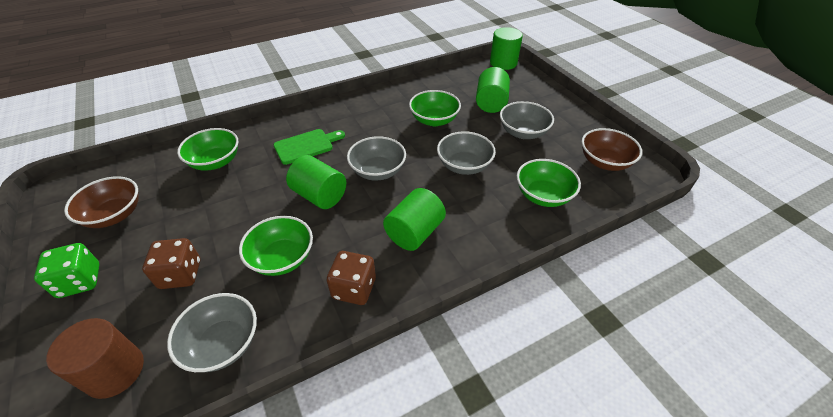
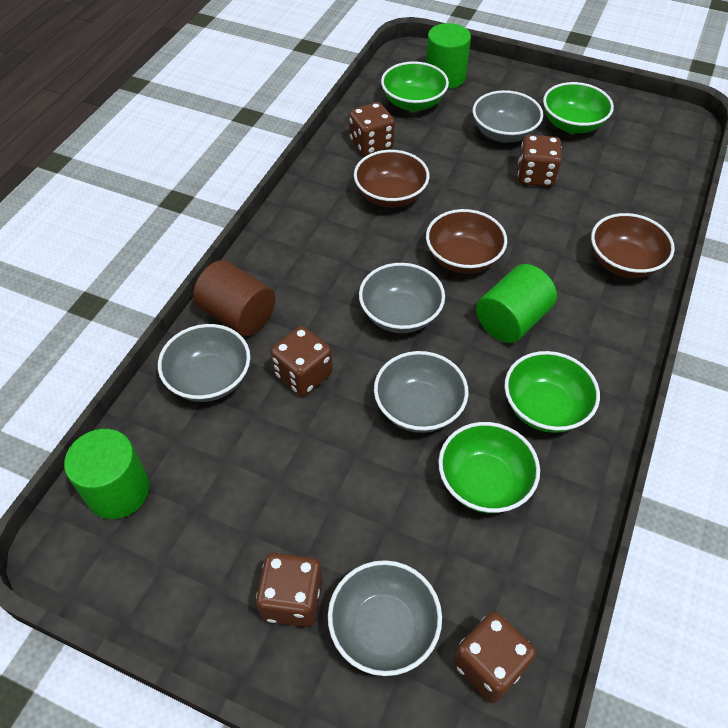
brown bowl: [64,176,138,228] [582,128,642,171] = 2 -> [354,150,429,208] [426,209,507,274] [591,213,675,278] = 3
brown dice: [142,238,200,289] [326,251,376,305] = 2 -> [256,553,323,627] [270,326,333,396] [349,102,395,156] [453,612,536,703] [518,135,562,187] = 5
green cutting board: [274,129,345,165] = 1 -> none = 0
green cylinder: [286,155,346,209] [383,188,446,251] [476,67,510,113] [490,27,523,70] = 4 -> [64,429,150,519] [426,23,471,89] [476,264,557,343] = 3
green dice: [34,243,100,298] = 1 -> none = 0
grey bowl: [167,293,257,372] [347,136,406,181] [437,131,496,175] [500,101,554,139] = 4 -> [158,324,250,402] [328,560,442,676] [359,263,445,333] [374,351,469,433] [473,90,543,143] = 5

